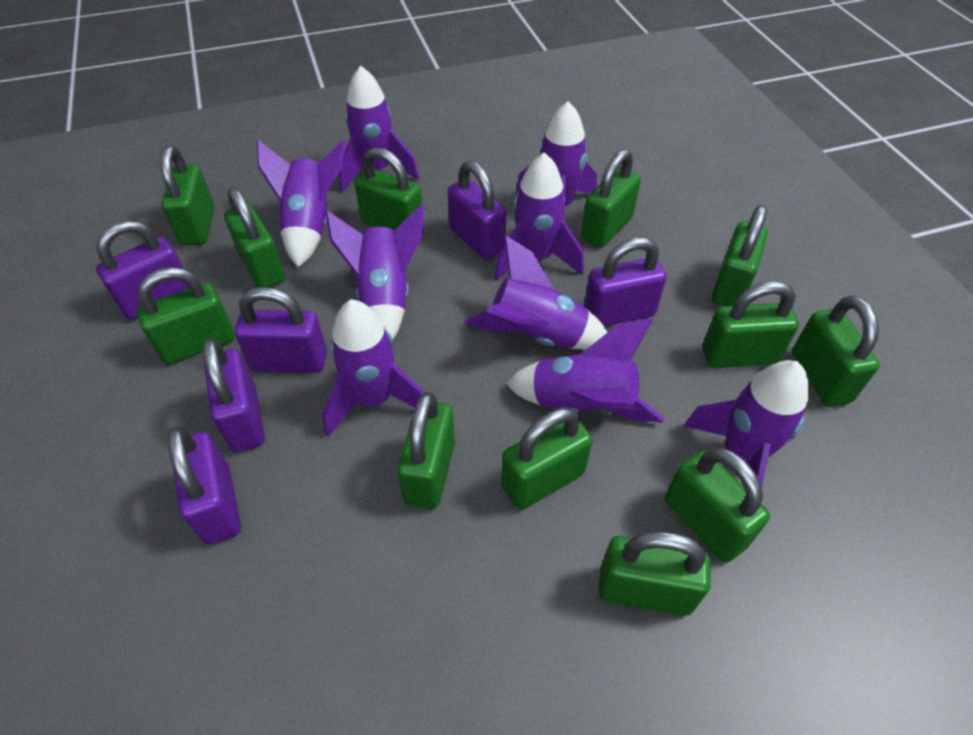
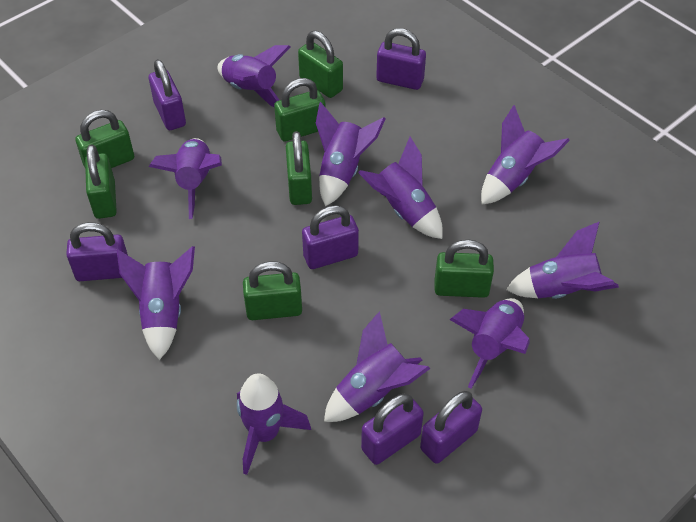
green padlock: [137,267,235,364] [160,146,214,245] [224,187,285,287] [354,147,424,230] [397,392,455,509] [501,408,593,510] [581,149,641,247] [598,531,711,616] [665,447,770,563] [702,281,799,368] [712,205,768,306] [792,295,880,407] = 12 -> [75,110,134,168] [85,144,117,219] [243,261,302,320] [274,78,326,142] [286,131,312,205] [298,31,343,98] [435,240,494,298] = 7
purple rocket: [257,140,346,268] [322,299,425,437] [325,204,424,340] [339,65,419,192] [464,236,607,349] [494,152,584,281] [506,318,664,423] [515,101,597,215] [684,360,808,487] = 9 -> [117,246,195,360] [149,138,222,219] [217,45,291,107] [237,373,311,475] [316,102,385,206] [324,311,430,422] [358,137,443,239] [449,298,530,389] [481,105,570,204] [506,222,619,299] = 10

